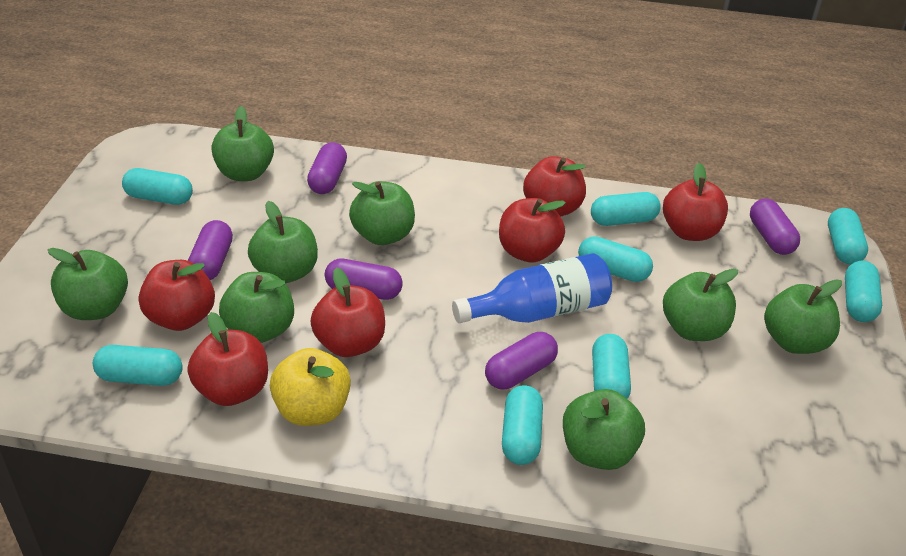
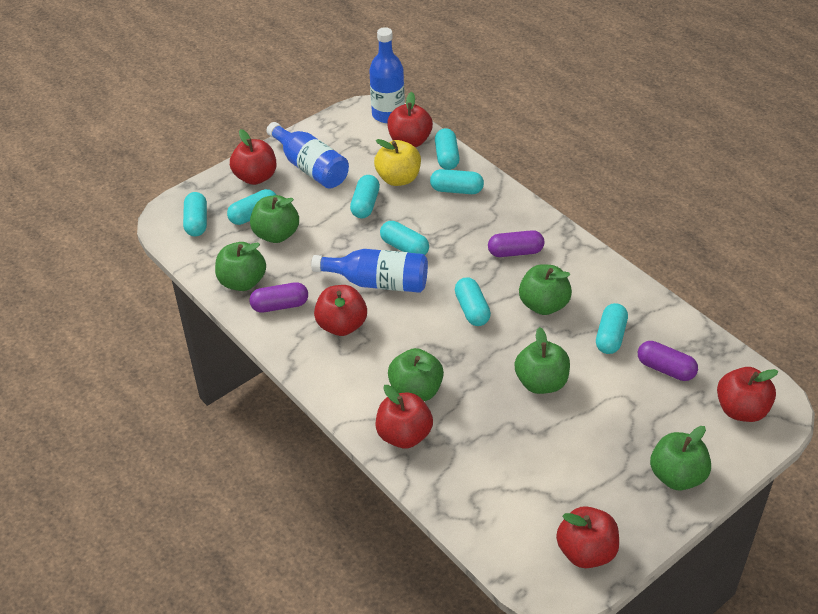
blue bottle: [452,253,612,323] = 1 -> [266,122,349,189] [311,249,428,293] [369,27,405,123] = 3
green apple: [48,248,128,320] [211,106,274,181] [219,272,294,343] [248,201,318,283] [349,181,415,245] [563,389,645,470] [663,269,738,341] [764,279,842,354] = 8 -> [215,242,266,291] [250,195,299,243] [388,348,444,401] [514,327,570,394] [519,264,572,315] [650,426,711,491] = 6
purple capsule: [188,220,233,280] [307,142,347,194] [325,259,403,300] [485,332,558,389] [750,198,800,255] = 5 -> [249,282,308,313] [488,230,544,257] [638,341,698,381] = 3

